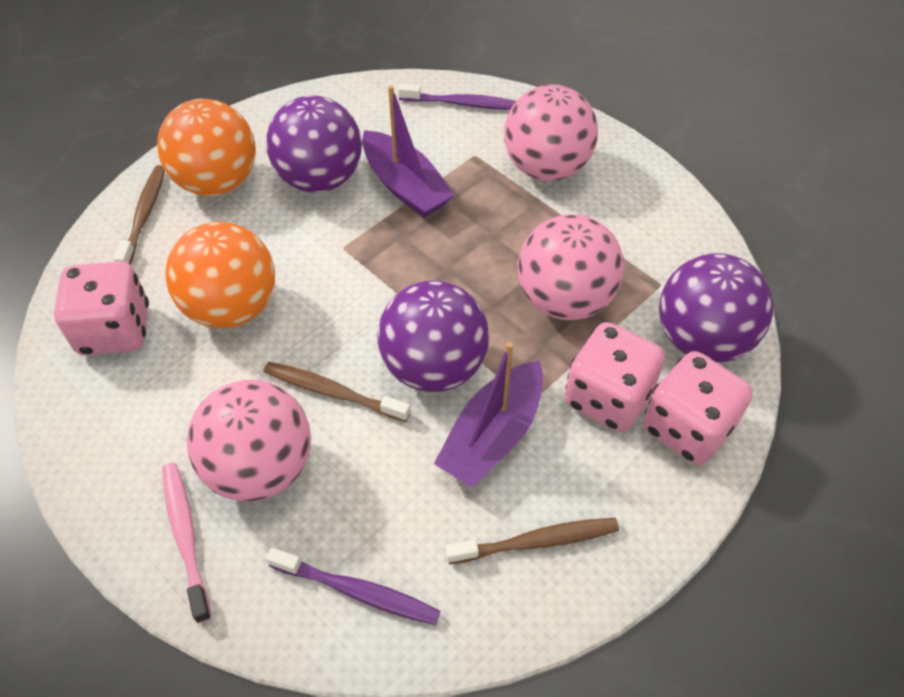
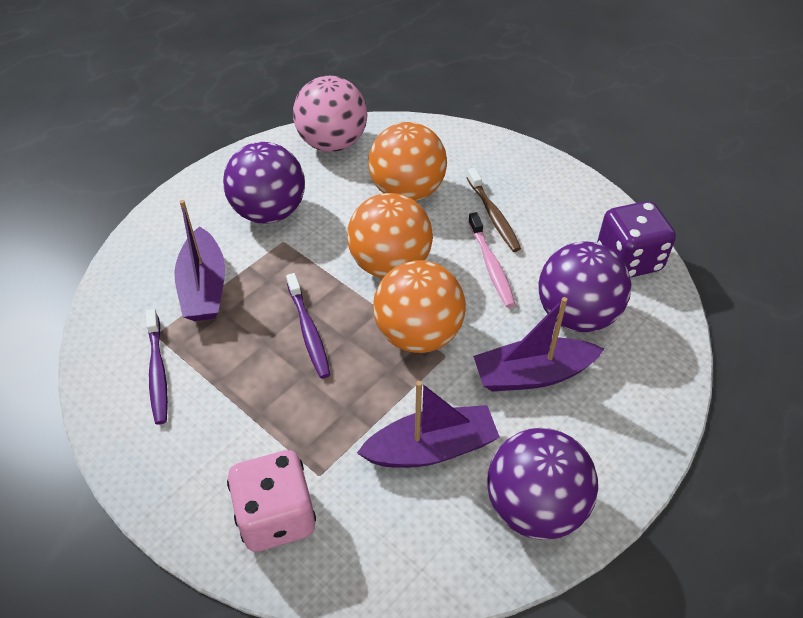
brown toothbrush: [114,165,165,264] [264,362,411,422] [446,518,619,564] = 3 -> [466,168,521,252] = 1
orange ball: [157,99,256,196] [165,222,275,328] = 2 -> [347,193,433,278] [369,122,447,201] [373,260,466,353] = 3
pink ball: [187,380,311,502] [504,84,598,181] [518,214,624,320] = 3 -> [293,76,368,152] = 1
pink dice: [54,261,149,356] [565,322,665,432] [643,351,753,465] = 3 -> [227,450,316,552] = 1
purple boat: [362,85,455,218] [434,342,543,488] = 2 -> [174,200,225,321] [357,381,500,468] [473,297,604,392] = 3
purple dice: none = 0 -> [597,201,676,278] = 1

